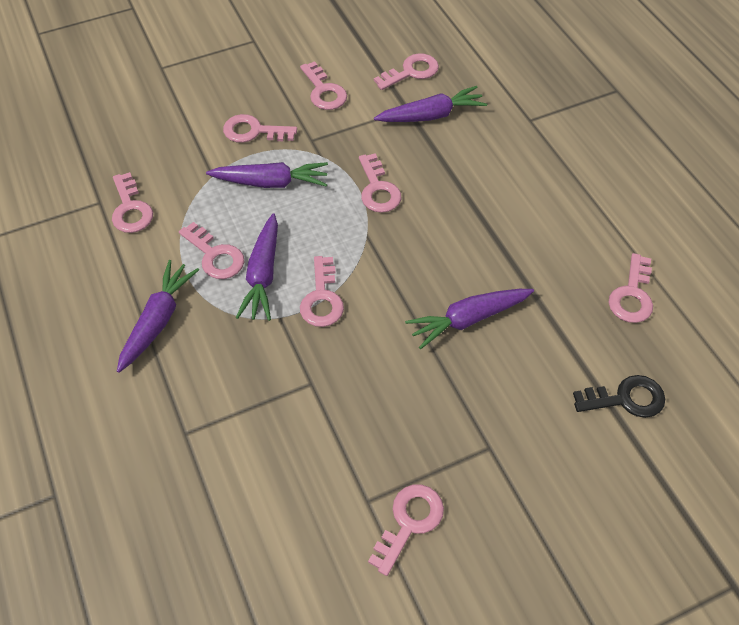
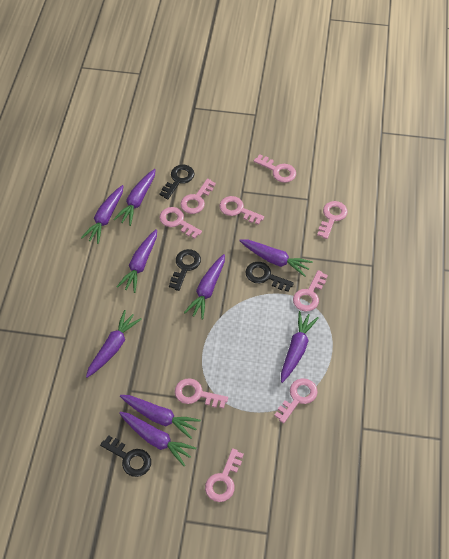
black key: [573,375,665,418] = 1 -> [100,435,151,477] [159,165,195,199] [169,249,201,291] [246,262,294,292] = 4
purple carrot: [117,260,199,373] [206,162,328,188] [236,213,278,321] [374,86,487,122] [405,289,534,349] = 5 -> [81,185,123,244] [86,310,142,378] [113,169,156,226] [117,229,157,293] [119,412,196,466] [120,395,201,439] [184,254,225,320] [239,239,313,277] [281,311,319,383] = 9

